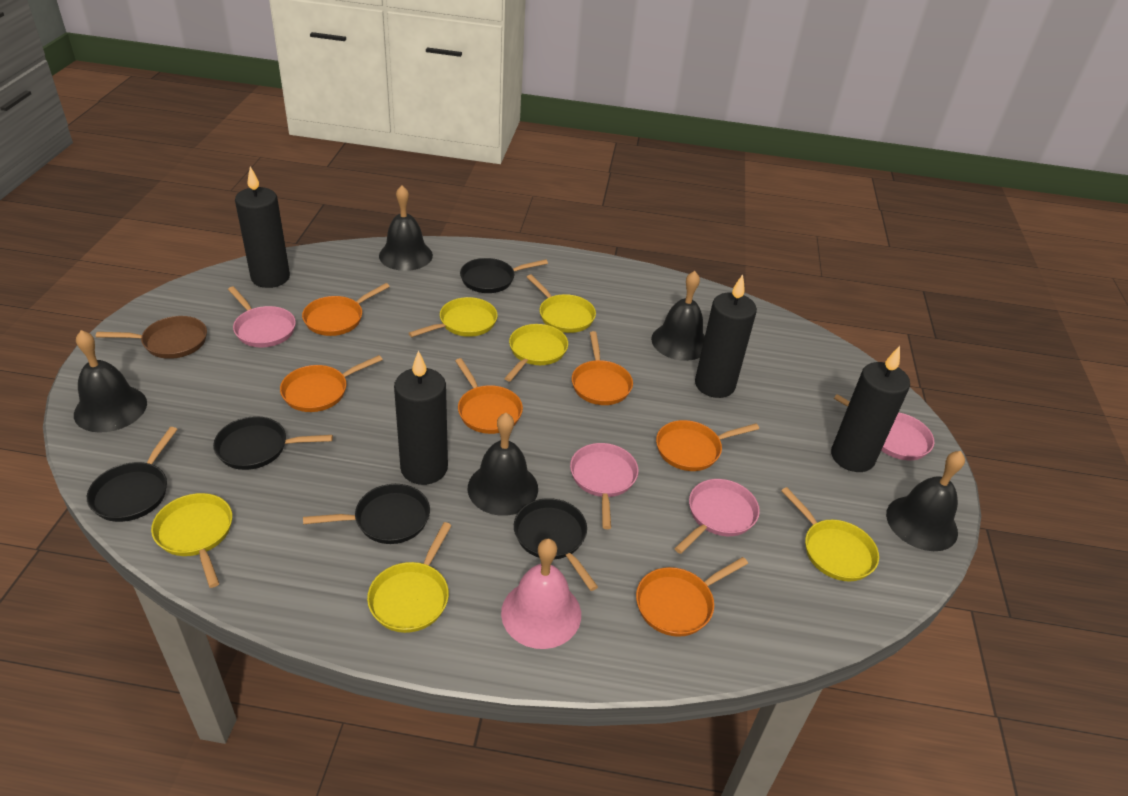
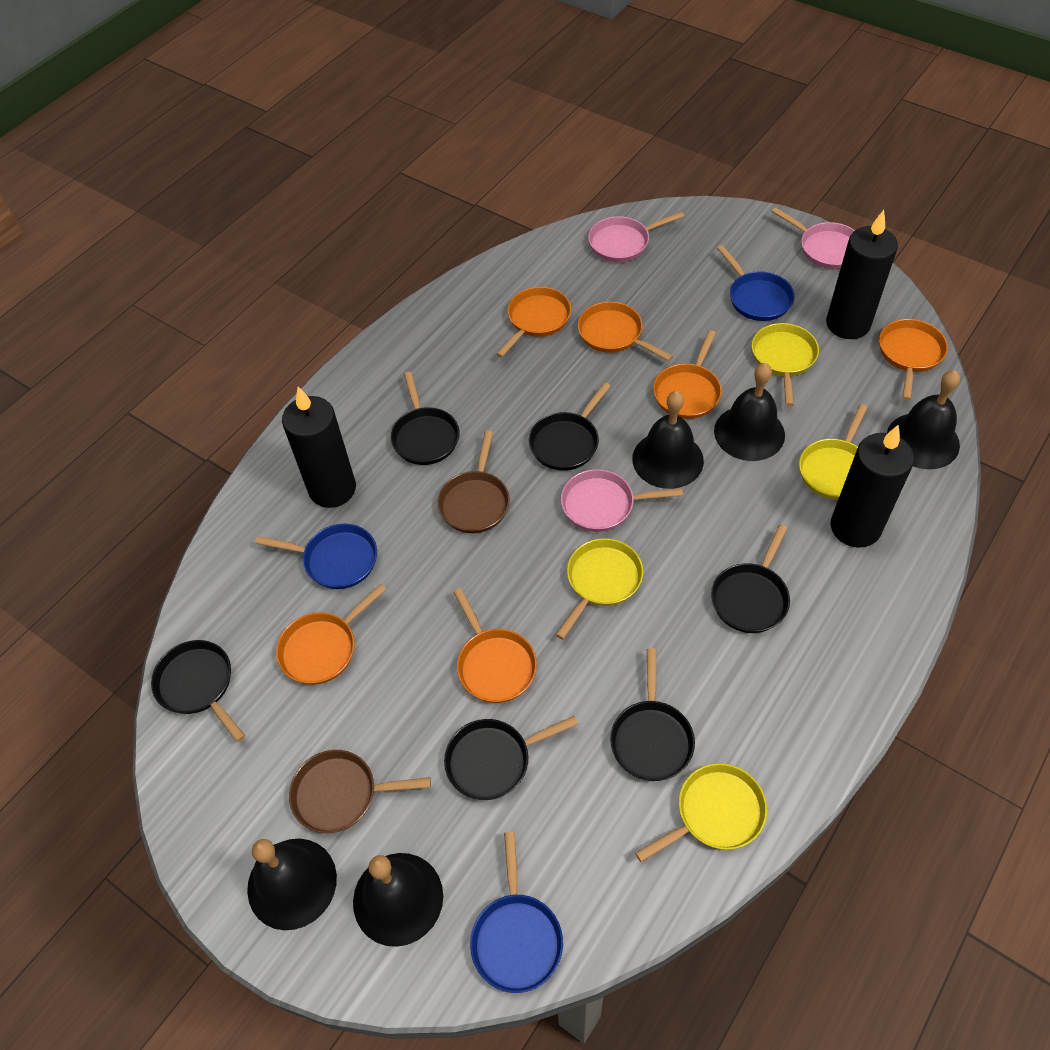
black candle: [235,166,290,288] [394,350,448,485] [695,274,757,398] [831,346,910,472] = 4 -> [282,387,356,508] [826,210,898,339] [831,425,914,548] = 3
black pan: [87,427,177,522] [213,416,333,470] [303,484,430,544] [460,258,548,293] [514,498,598,591] = 5 -> [151,640,245,742] [391,372,460,465] [444,716,578,800] [529,382,611,471] [610,648,695,781] [711,524,790,633] = 6
blue pan: none = 0 -> [255,524,377,589] [470,832,563,993] [717,245,795,321] = 3
brown pan: [96,316,207,359] = 1 -> [289,750,431,833] [437,431,510,533] = 2
pink bell: [501,539,581,649] = 1 -> none = 0
pink pan: [228,286,296,347] [570,443,639,529] [674,479,760,554] [834,394,934,460] = 4 -> [561,469,683,532] [588,212,684,262] [771,207,855,269] = 3
yellow pan: [151,493,232,588] [367,522,452,633] [409,297,498,337] [504,324,568,382] [527,275,596,333] [781,487,879,581] = 6 -> [556,538,643,640] [635,763,767,862] [752,323,819,406] [799,404,868,500] = 4

